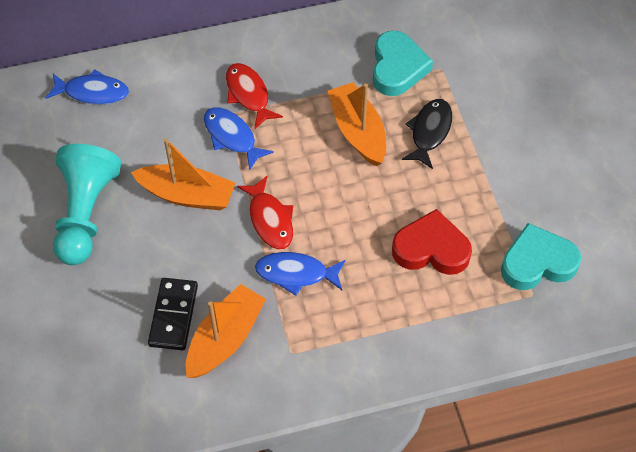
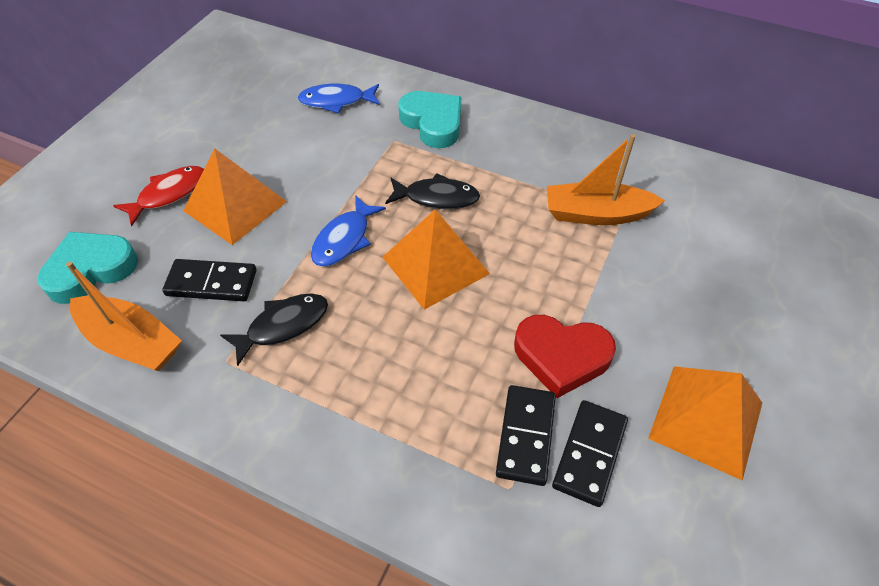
black domino: [148,278,198,350] = 1 -> [162,259,256,301] [496,385,556,486] [552,400,628,507] = 3
black fish: [402,99,452,169] = 1 -> [220,293,328,366] [385,173,480,209] = 2
blue fish: [46,69,129,104] [204,107,274,171] [255,252,346,296] = 3 -> [297,84,380,113] [311,195,386,267] = 2
orange boat: [131,138,236,210] [185,284,266,378] [328,82,386,166] = 3 -> [66,261,182,371] [547,134,665,225] = 2
orange pyramid: none = 0 -> [183,148,287,245] [383,209,490,310] [648,366,762,481] = 3
red fish: [226,63,283,129] [237,176,293,250] = 2 -> [113,166,204,226] = 1
turquoise pawn: [53,144,121,265] = 1 -> none = 0

